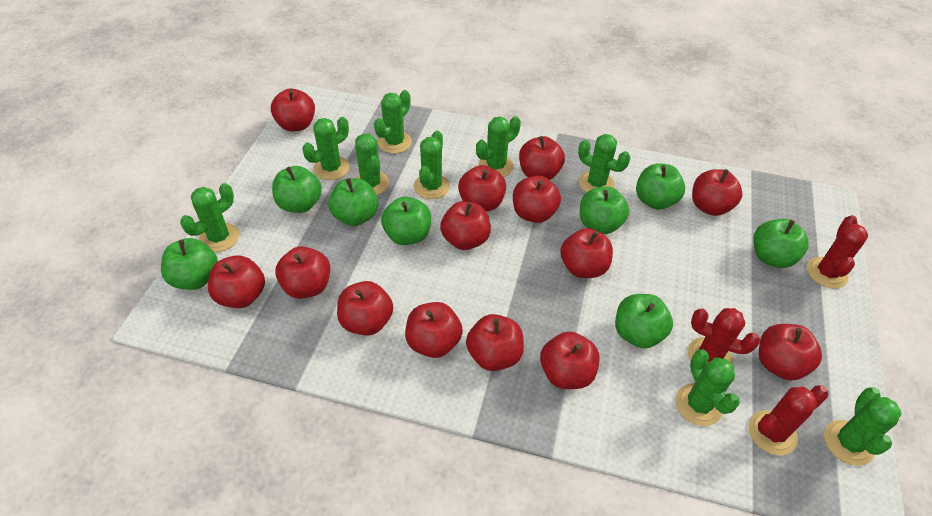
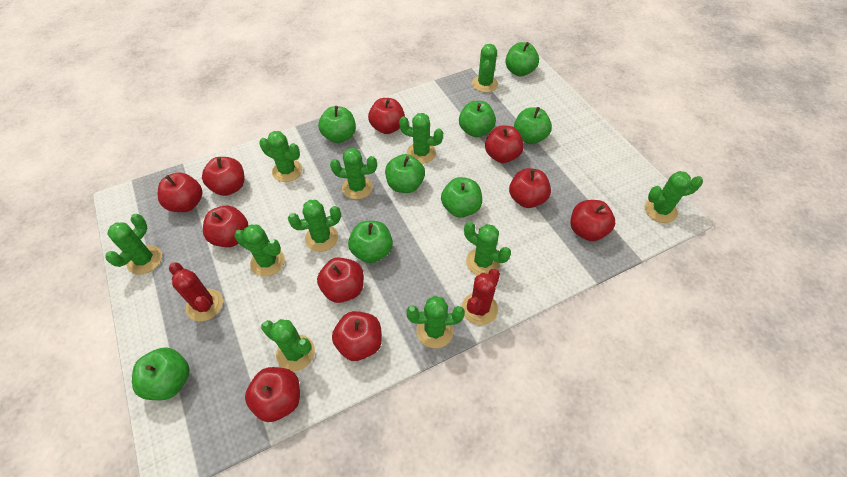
green cactus: [180,183,239,252] [302,117,349,180] [355,134,389,195] [374,90,412,154] [414,131,450,199] [476,116,521,177] [578,134,630,193] [676,349,740,426] [824,387,902,466] = 9 -> [105,214,162,275] [235,225,285,277] [259,131,302,182] [261,319,315,372] [288,200,341,252] [330,148,377,199] [399,113,443,164] [406,296,465,348] [464,222,511,275] [472,44,498,93] [645,171,703,223] = 11
red apple: [208,255,265,308] [271,88,315,132] [275,246,330,299] [337,281,393,336] [405,302,463,358] [440,201,491,250] [458,165,506,212] [466,314,524,371] [513,176,561,223] [519,136,565,180] [540,332,600,389] [560,228,613,278] [692,169,743,216] [759,324,822,380] = 14 -> [158,173,203,212] [202,157,245,196] [203,206,249,247] [245,367,300,422] [317,257,364,303] [332,311,382,361] [368,98,405,134] [485,126,524,163] [509,168,551,208] [571,200,615,241] = 10
red cactus: [688,308,760,364] [748,385,829,455] [807,215,868,288] = 3 -> [169,263,223,321] [462,269,500,325] = 2

